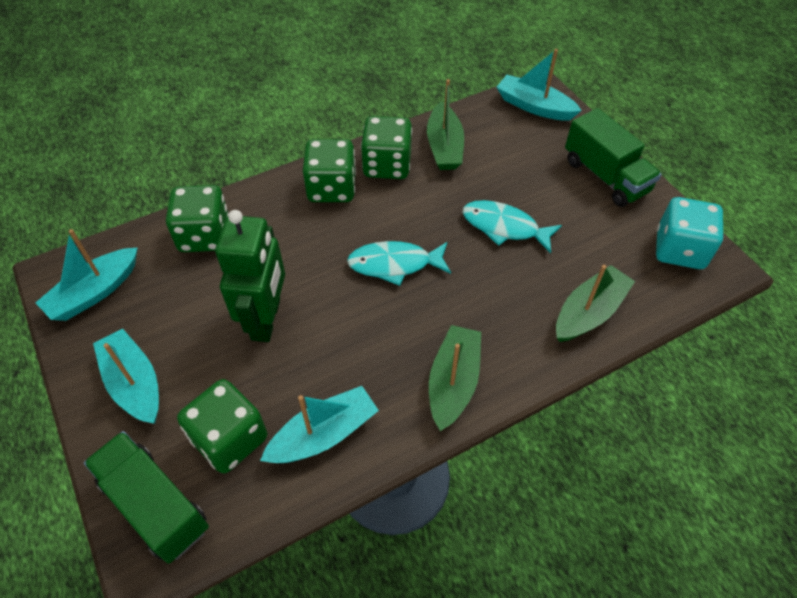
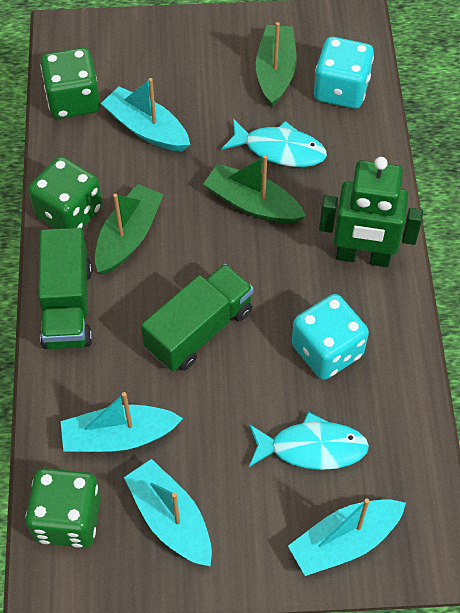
green dice: [166,185,229,252] [177,379,267,473] [303,139,356,202] [361,116,412,179] = 4 -> [25,468,101,548] [28,156,102,229] [40,48,100,119] = 3
turquoise dice: [656,197,723,269] = 1 -> [292,294,369,380] [314,37,374,109] = 2

